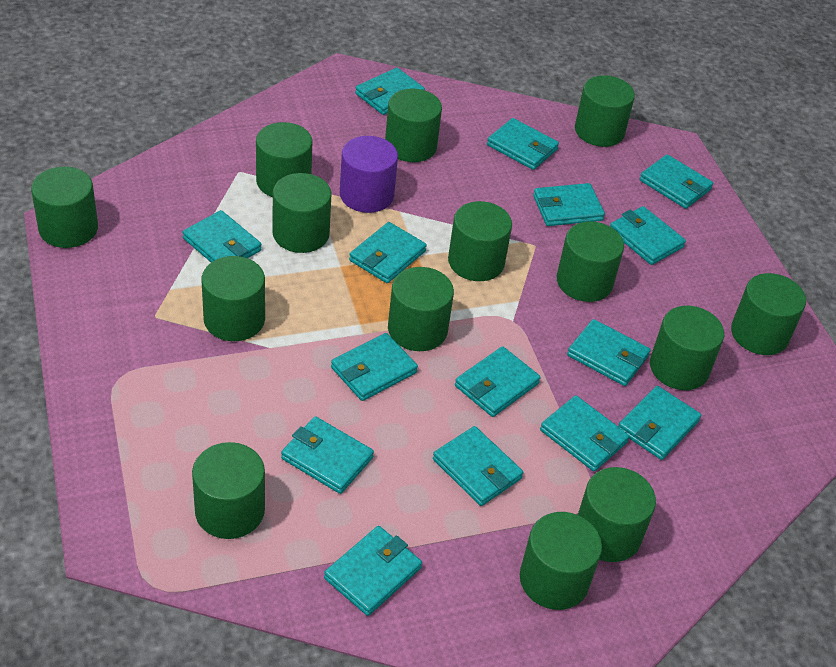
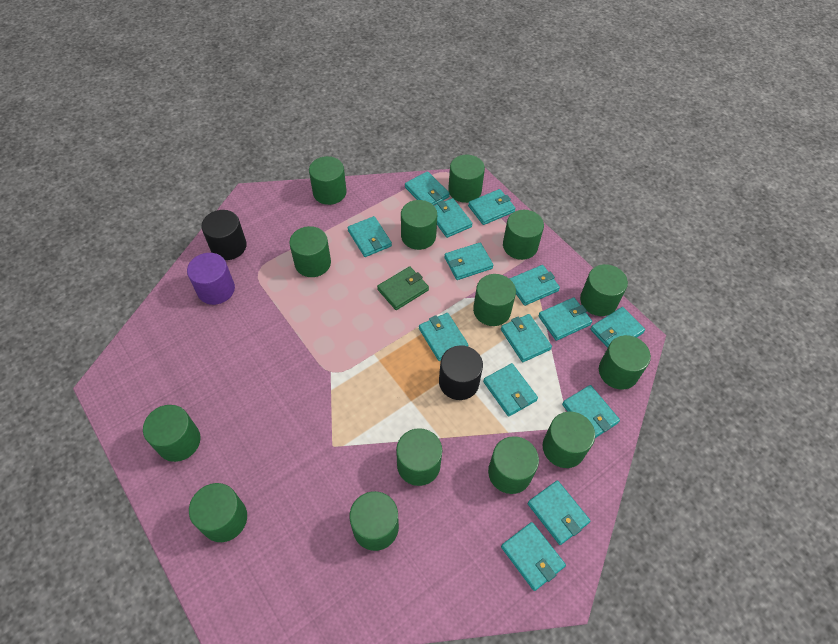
black cylinder: none = 0 -> [201,210,247,260] [439,345,483,400] = 2
green wallet: none = 0 -> [377,266,429,310] = 1
turquoise wallet: [182,210,261,262] [281,416,374,494] [324,526,422,616] [331,333,418,401] [349,222,427,283] [355,68,425,115] [433,426,523,506] [455,346,541,417] [487,118,559,170] [533,183,605,226] [540,395,630,471] [567,319,651,386] [610,206,686,265] [618,386,701,460] [639,155,713,209] = 15 -> [348,216,392,257] [405,171,450,206] [419,313,468,361] [434,198,473,238] [444,243,493,280] [468,189,516,225] [483,363,538,417] [501,314,552,362] [501,522,566,591] [510,265,560,306] [528,480,591,545] [538,297,592,341] [562,385,620,438] [590,307,645,348] = 14

